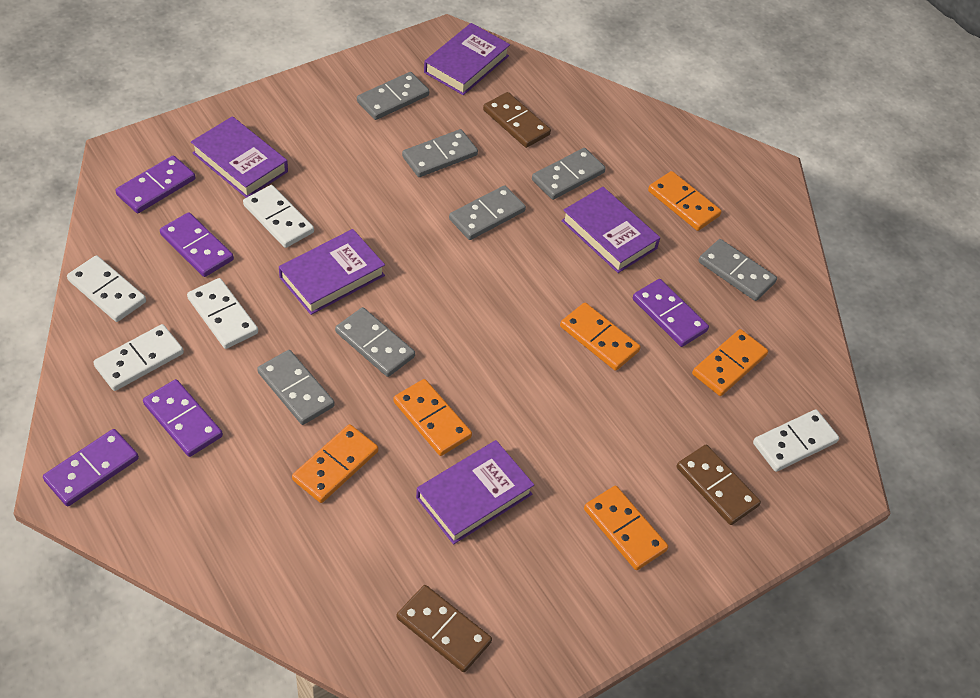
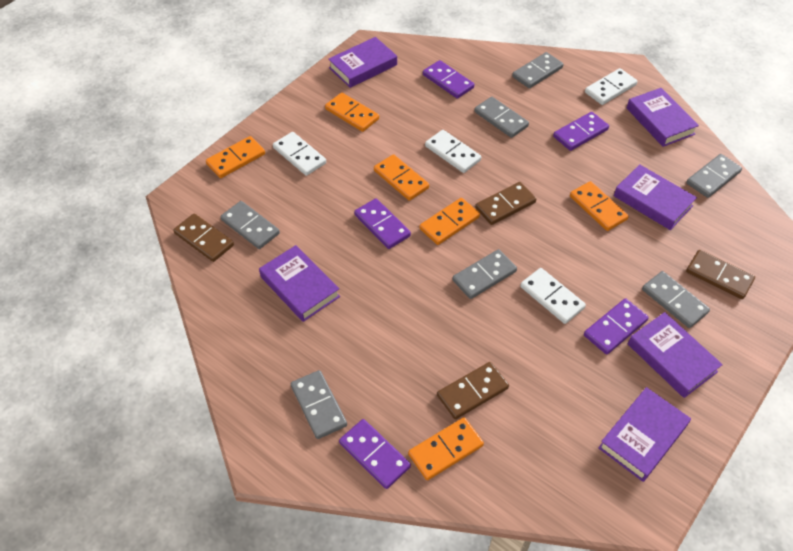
brown domino: [397,585,492,672] [483,92,551,148] [677,445,761,525] = 3 -> [173,213,234,262] [437,362,509,419] [475,182,536,225] [686,250,755,299] = 4
purple book: [191,116,288,198] [279,229,385,315] [416,440,534,544] [424,23,510,95] [561,187,660,273] = 5 -> [259,245,340,322] [328,37,397,88] [598,387,691,482] [614,164,697,230] [627,88,699,147] [628,312,723,398] = 6
white domino: [67,255,146,322] [93,324,184,391] [187,278,258,349] [243,185,314,248] [753,409,839,472] = 5 -> [273,132,326,176] [425,130,481,173] [520,268,586,324] [585,68,637,105] = 4

